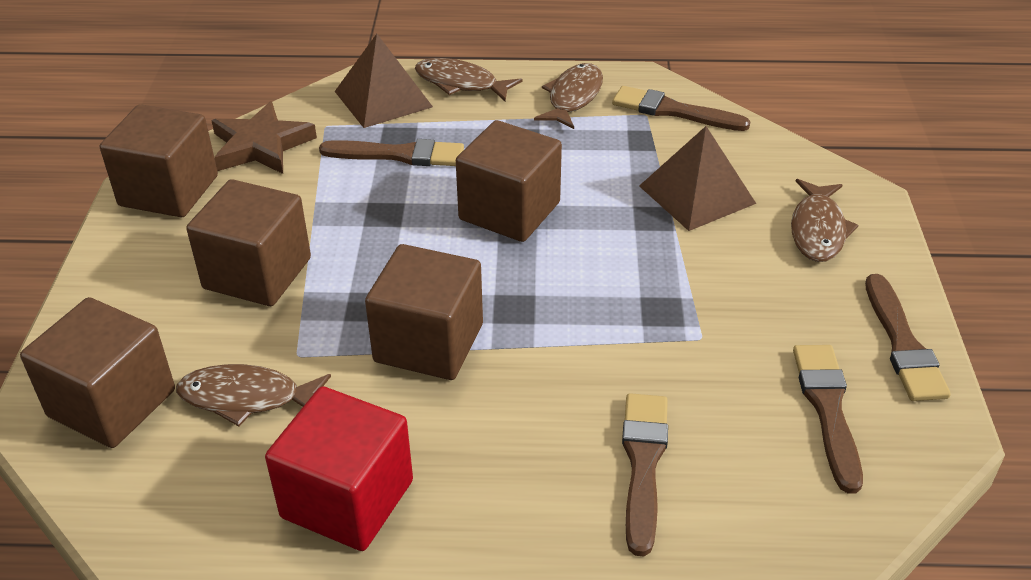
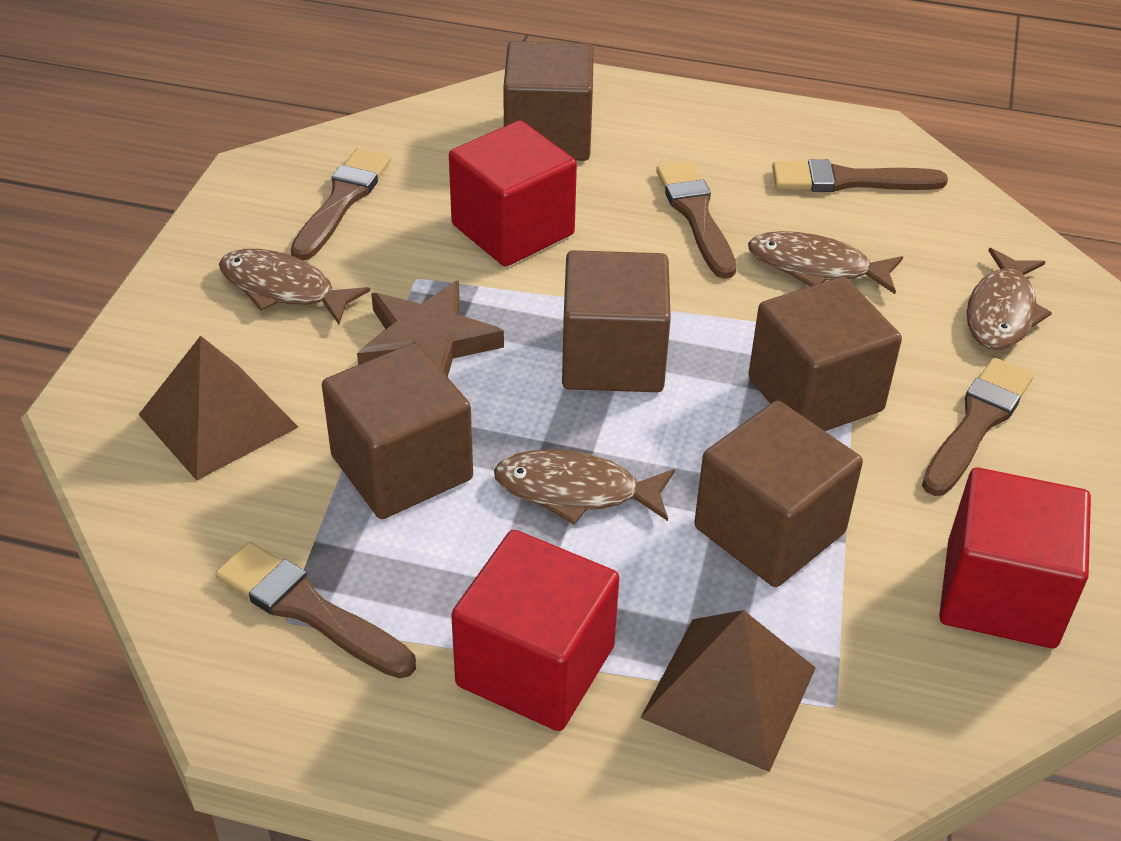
red cube: [265,386,413,551] = 1 -> [449,120,577,267] [451,530,619,731] [939,468,1091,648] = 3

